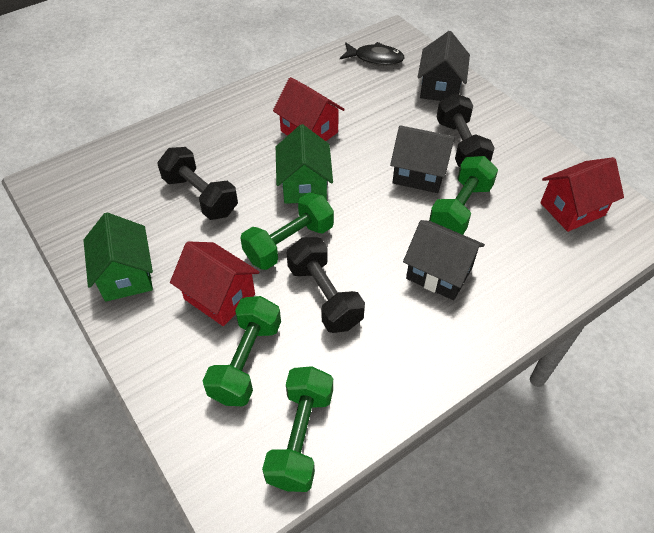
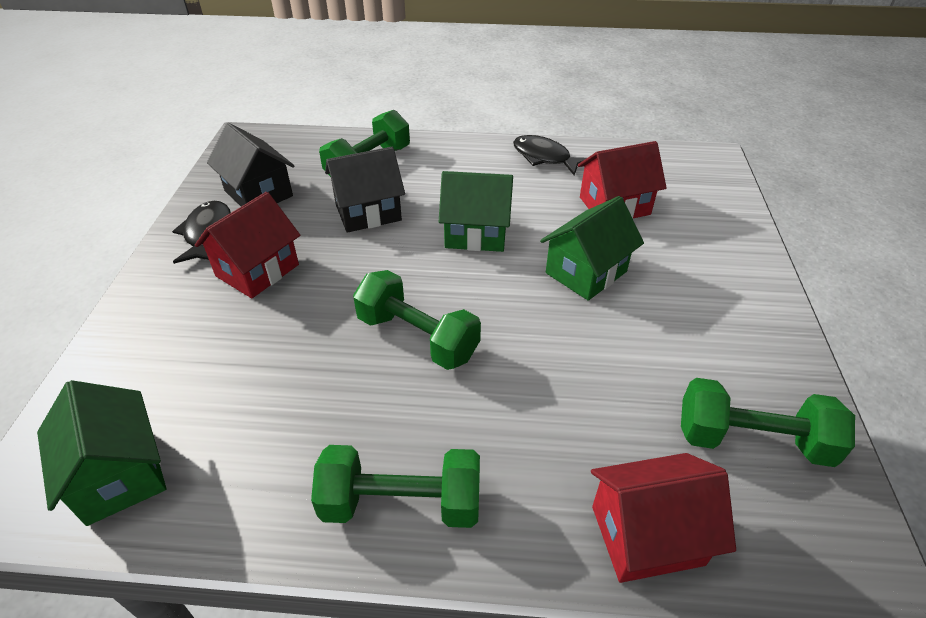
black dumbbell: [157,147,238,220] [287,238,365,333] [437,93,495,167] = 3 -> none = 0
black fish: [340,42,405,66] = 1 -> [172,201,231,264] [513,135,586,175] = 2
black house: [390,125,455,193] [403,220,485,300] [418,31,470,101] = 3 -> [207,123,294,206] [325,147,405,233] = 2
green house: [83,212,153,302] [276,124,333,204] = 2 -> [37,380,166,526] [439,171,513,252] [540,196,644,301] = 3

